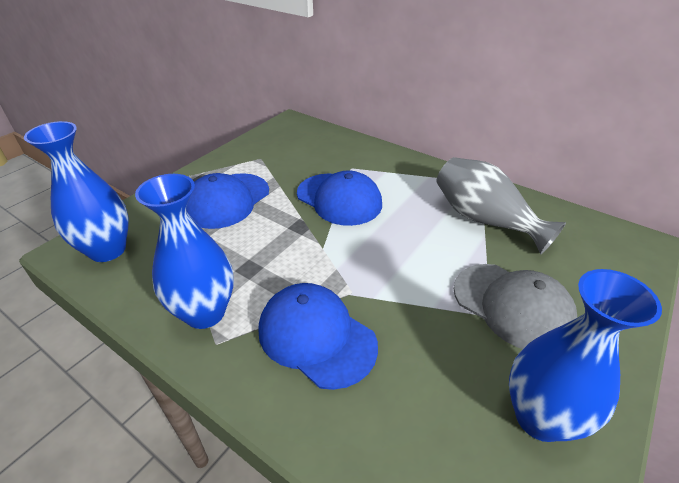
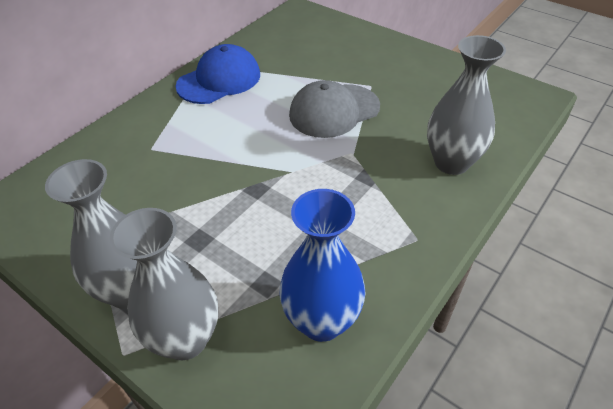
blue cap: [186,173,269,229] [259,283,378,390] [297,170,382,226] = 3 -> [175,44,260,104] = 1
blue vase: [24,121,129,262] [135,174,234,329] [509,269,662,442] = 3 -> [279,189,366,342] = 1
grey vase: [436,157,566,254] = 1 -> [45,159,137,309] [110,208,218,360] [427,35,506,175] = 3

